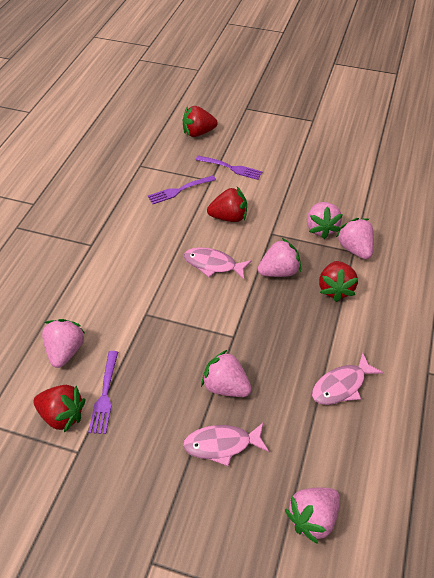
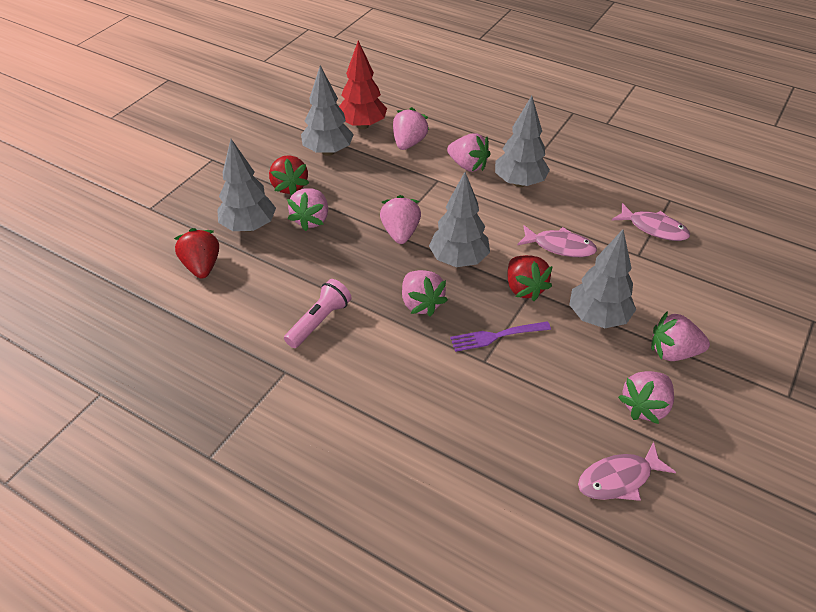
grey tree: none = 0 -> [217,139,276,232] [301,65,354,156] [429,172,490,267] [495,96,550,187] [569,230,636,328] = 5
pink flashlight: none = 0 -> [284,279,352,348] = 1
pink strawberry: [42,319,86,368] [201,350,251,397] [258,238,301,277] [285,487,340,544] [307,202,343,239] [336,218,374,259] = 6 -> [287,188,328,231] [380,195,421,244] [393,107,429,150] [402,270,448,317] [447,133,491,172] [618,371,674,424] [651,311,710,361] = 7
purple fork: [88,351,118,434] [148,175,216,204] [195,155,263,180] = 3 -> [450,321,551,352] = 1
red strawberry: [33,385,85,433] [183,106,218,137] [207,187,247,222] [319,261,358,302] = 4 -> [174,228,219,278] [269,155,309,195] [507,255,553,301] = 3
red tree: none = 0 -> [339,40,387,129] = 1

